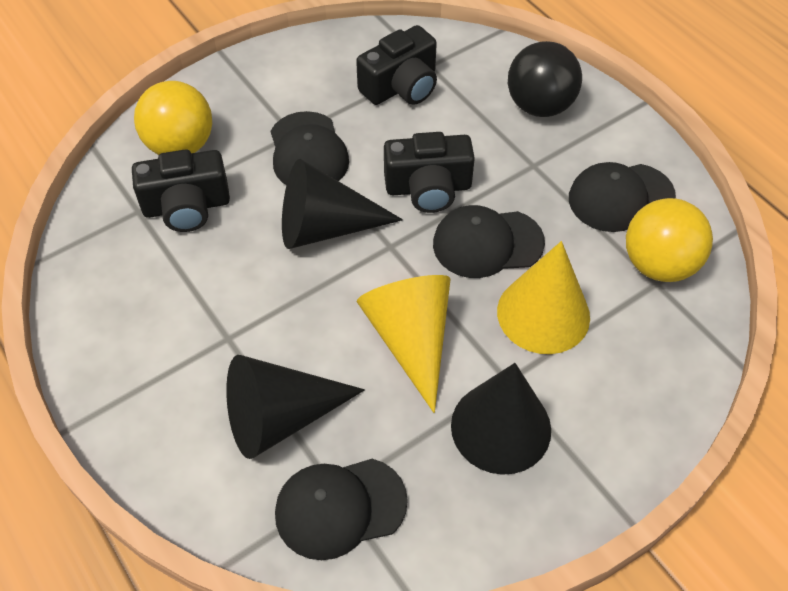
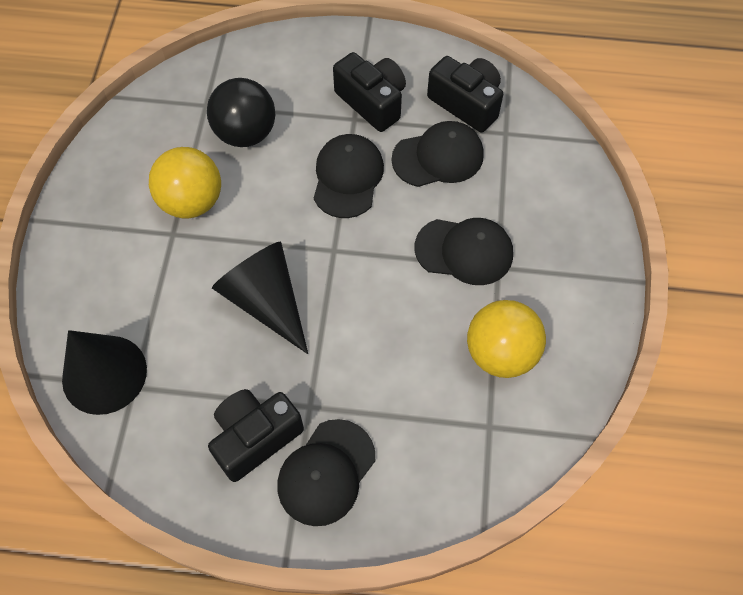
black cone: [226,355,365,459] [282,159,403,249] [451,363,551,475] = 3 -> [62,330,147,415] [212,241,308,354] = 2
yellow cone: [357,275,451,413] [497,241,590,354] = 2 -> none = 0

